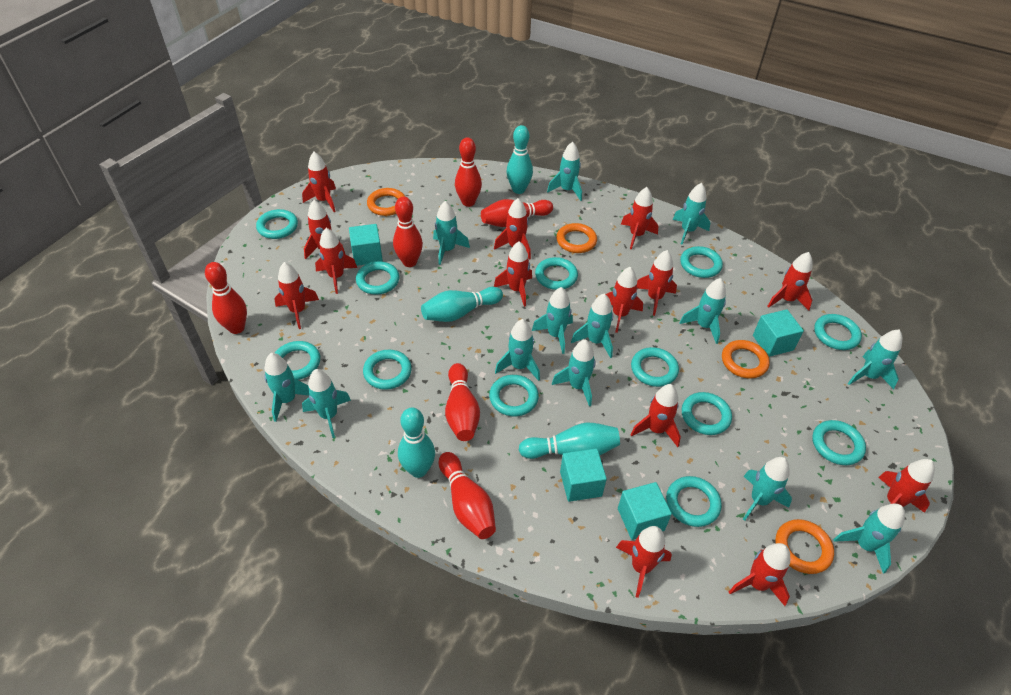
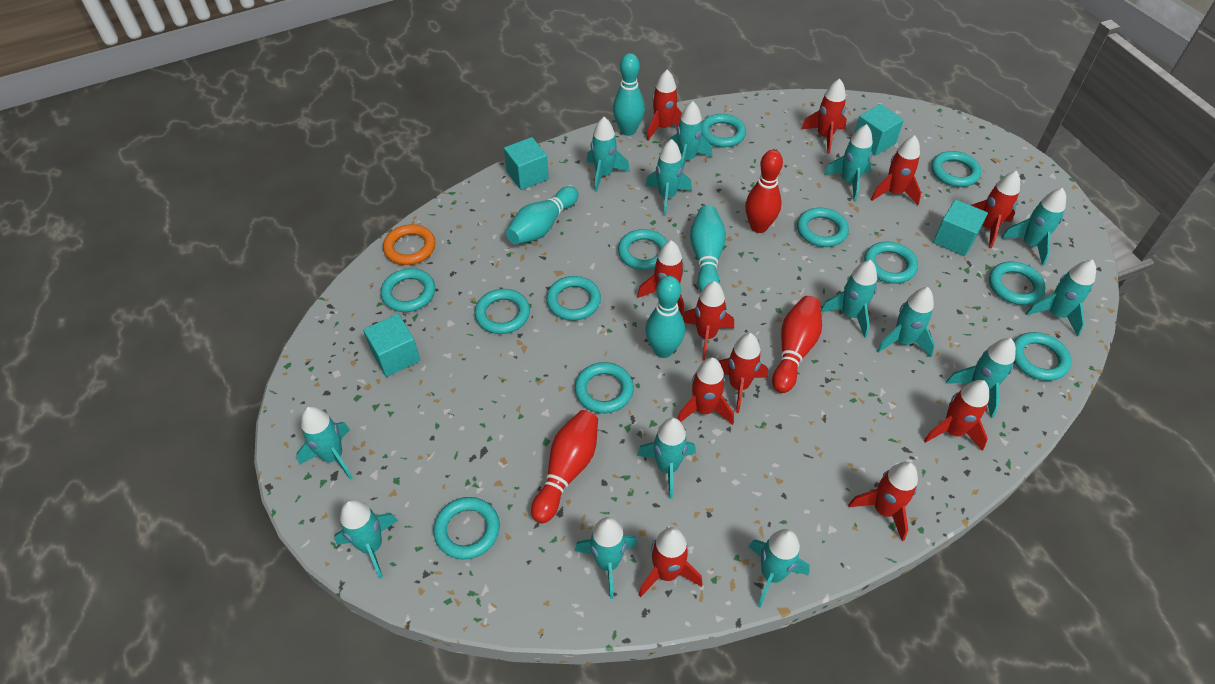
orange ring: [367,188,405,216] [556,223,597,253] [722,340,770,379] [775,519,834,574] = 4 -> [383,224,436,265] = 1
red bowling pin: [205,262,247,334] [393,197,423,267] [439,452,496,539] [445,363,480,441] [455,137,482,207] [481,199,553,227] = 6 -> [531,410,598,523] [745,150,783,233] [772,296,822,393] = 3
red rocket: [274,262,319,329] [302,152,336,212] [304,200,345,259] [315,228,357,294] [494,198,531,260] [494,241,532,307] [606,267,643,333] [616,526,672,598] [621,187,658,250] [630,384,681,447] [637,250,677,316] [729,543,790,606] [767,252,812,311] [878,459,935,513] = 14 -> [637,240,684,316] [639,527,702,597] [647,70,682,141] [677,357,734,425] [683,281,734,361] [719,333,768,413] [801,79,847,154] [848,462,918,541] [871,135,921,205] [924,380,989,451] [971,171,1020,248] = 11
turquoise rocket: [264,353,309,422] [302,369,351,438] [433,201,470,265] [495,319,540,381] [532,287,573,354] [547,142,582,201] [552,339,596,407] [571,293,613,358] [673,183,710,244] [680,278,726,344] [743,457,792,521] [833,504,905,574] [848,329,902,389] = 13 -> [297,406,353,480] [334,499,398,579] [575,517,638,599] [587,117,630,192] [637,418,696,499] [645,139,692,216] [670,101,712,169] [748,529,810,608] [821,260,877,338] [824,124,873,201] [877,287,935,357] [946,338,1016,418] [1001,188,1066,266] [1026,260,1096,337] = 14

